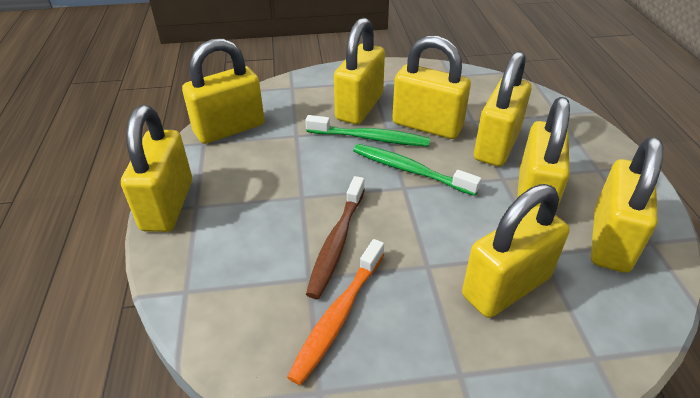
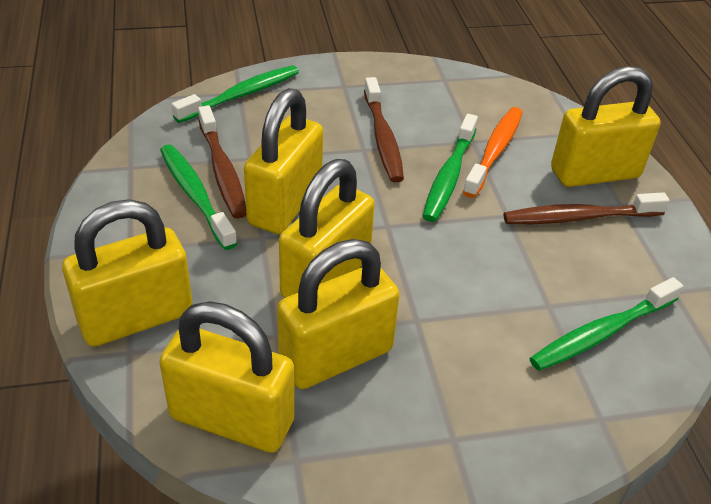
brown toothbrush: [306,176,365,299] = 1 -> [198,106,246,219] [364,77,404,182] [503,192,670,224] = 3
green toothbrush: [305,115,430,146] [353,144,482,196] = 2 -> [160,144,238,250] [171,65,299,123] [423,114,478,222] [529,277,683,371] = 4
yellow padlock: [121,105,192,232] [182,38,265,144] [334,18,385,124] [392,36,471,139] [462,184,569,318] [474,51,532,166] [517,97,570,215] [591,137,663,273] = 8 -> [62,200,193,347] [159,301,295,453] [244,88,323,234] [277,239,400,389] [279,159,375,298] [551,66,661,187] = 6

